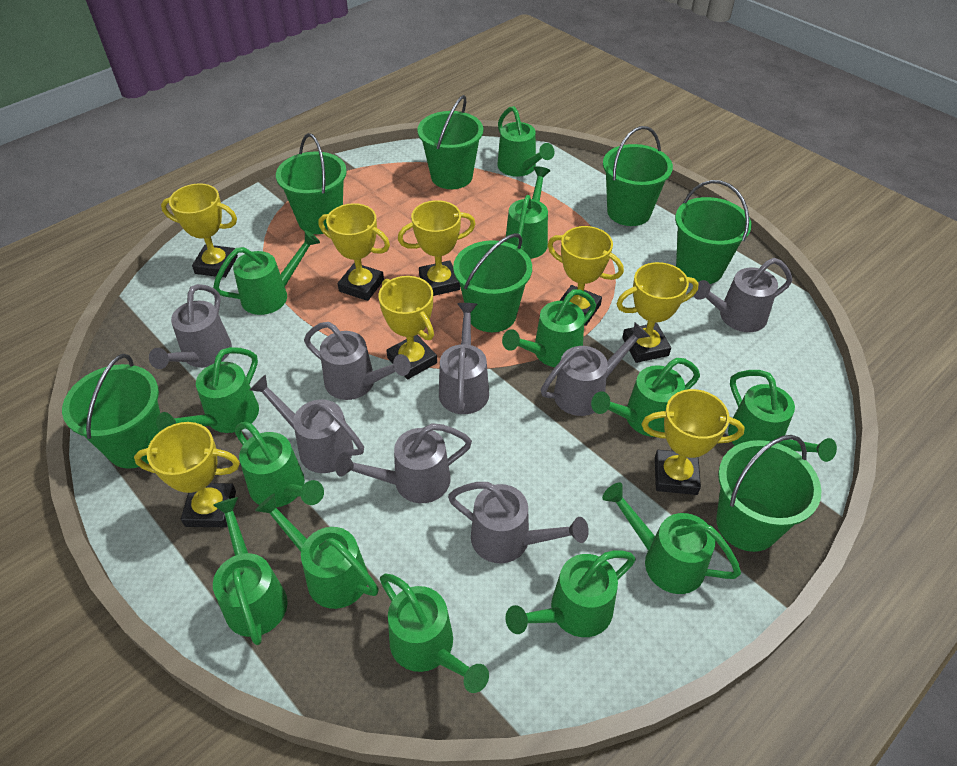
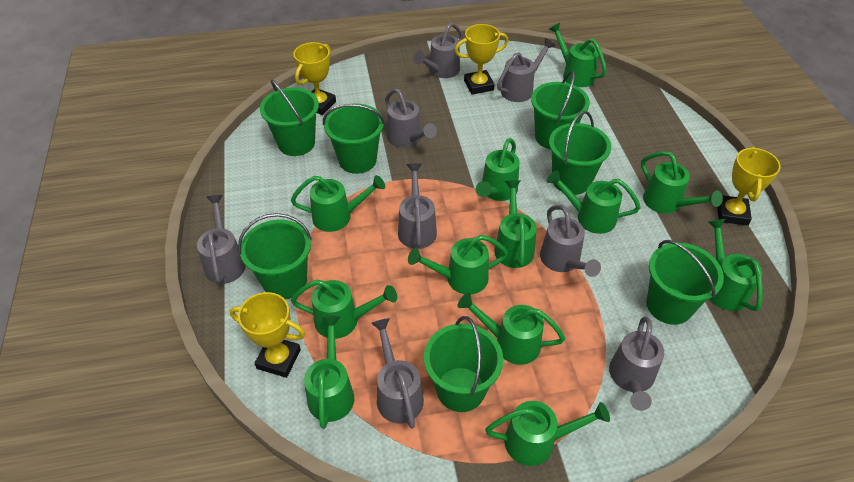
green watering can: [156,347,259,433] [213,230,320,315] [213,497,288,645] [235,422,324,507] [255,493,379,609] [380,574,489,693] [497,106,555,177] [502,289,596,367] [505,166,550,259] [505,550,636,637] [591,358,700,437] [602,483,741,594] [728,370,837,462] = 13 -> [291,175,385,232] [291,280,397,339] [304,316,354,429] [408,235,508,294] [458,293,565,365] [476,138,520,201] [485,401,610,466] [494,180,537,268] [547,170,641,234] [549,23,607,87] [641,151,723,214] [708,219,763,311] = 12
yellow trophy: [134,422,240,527] [161,183,238,278] [318,203,390,301] [378,276,437,379] [398,200,476,296] [548,226,624,326] [617,262,699,363] [642,389,745,495] = 8 -> [230,292,305,378] [293,42,336,115] [455,24,509,95] [717,146,781,226] = 4

